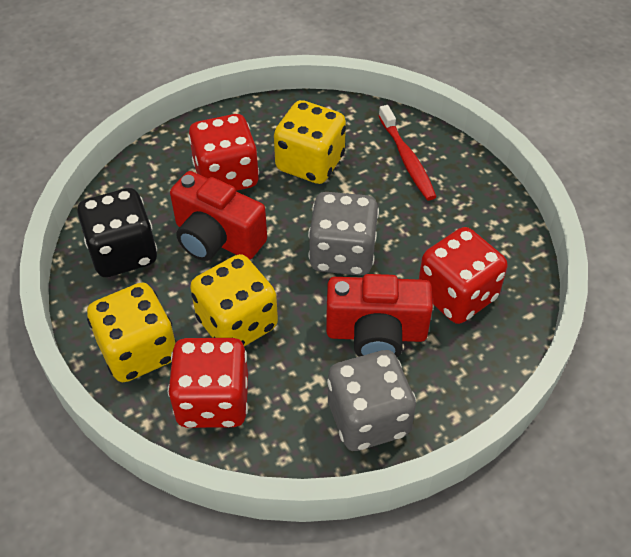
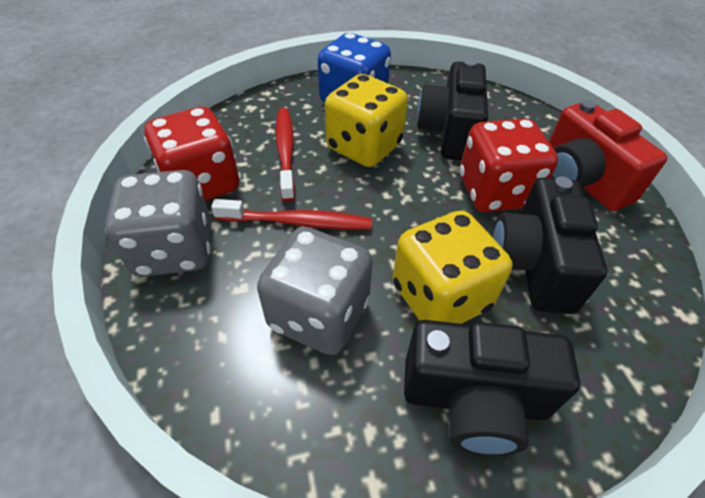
black camera: none = 0 -> [404,320,580,456] [417,59,488,160] [492,177,608,314] = 3
black dice: [77,188,157,277] = 1 -> none = 0
blue dice: none = 0 -> [318,33,391,103] = 1
red camera: [170,171,267,261] [326,274,433,357] = 2 -> [549,100,668,211] = 1
red dice: [168,338,248,428] [188,114,259,191] [419,227,508,324] = 3 -> [144,107,239,201] [460,118,558,212] = 2
red toothbrush: [379,105,437,201] = 1 -> [211,199,372,230] [276,108,295,202] = 2
yellow dice: [87,283,176,382] [190,254,278,346] [274,100,346,184] = 3 -> [325,74,408,167] [393,210,513,324] = 2

